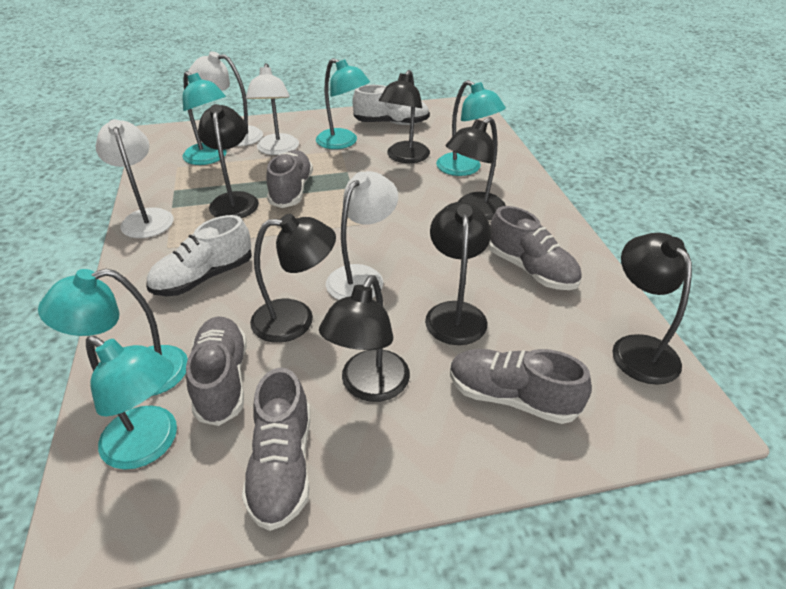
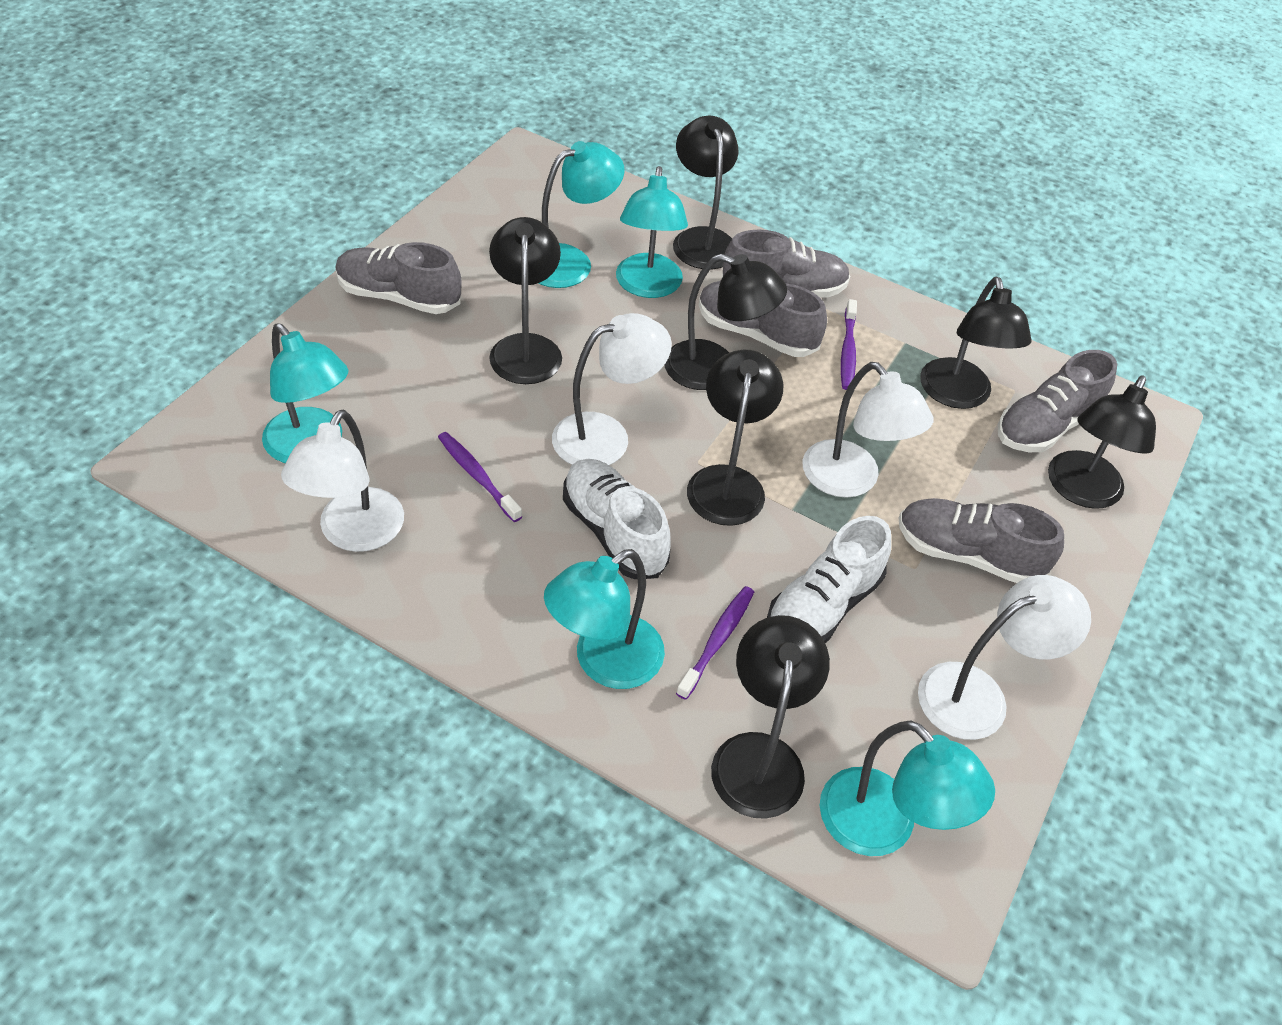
purple toothbrush: none = 0 -> [438,432,523,522] [676,586,754,700] [841,299,857,390] = 3

